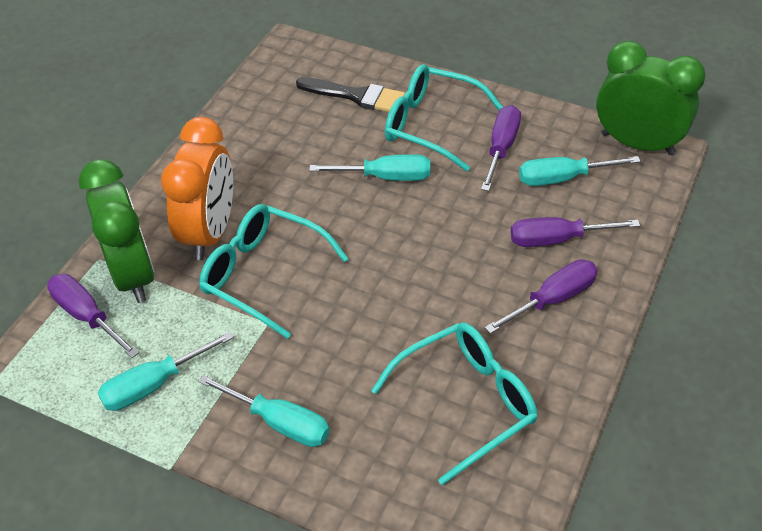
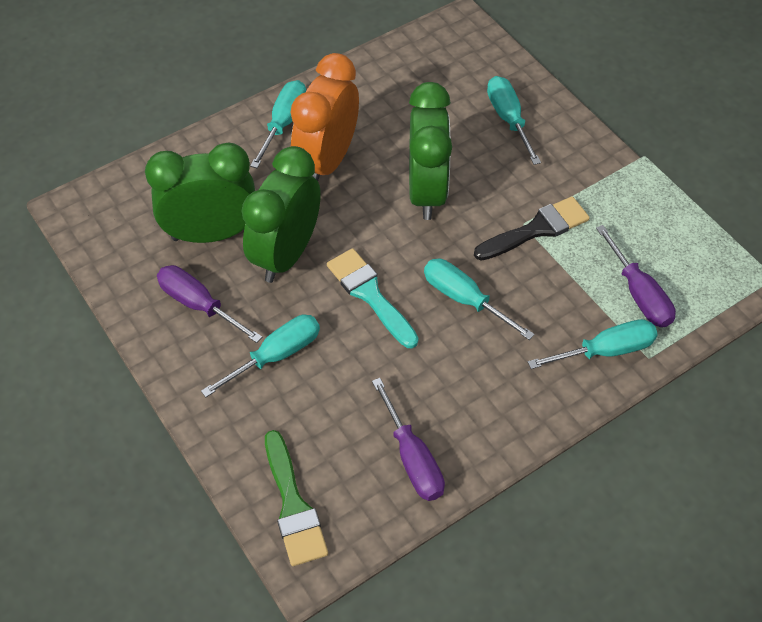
green brush: none = 0 -> [265,430,328,566] = 1
green clock: [78,159,154,303] [596,41,706,155] = 2 -> [145,143,255,243] [242,146,321,283] [409,82,452,220] = 3
purple screwdriver: [47,274,139,358] [481,105,521,191] [485,259,598,334] [511,217,640,247] = 4 -> [157,265,262,343] [372,378,445,501] [596,225,676,327] = 3
turquoise brush: none = 0 -> [327,248,419,348] = 1
turquoise glasses: [199,204,349,339] [371,322,538,485] [385,64,503,172] = 3 -> none = 0
turquoise screwdriver: [98,331,234,411] [198,374,330,447] [309,154,431,181] [519,156,641,186] = 4 -> [201,315,320,397] [250,80,306,168] [424,259,535,340] [487,76,541,165] [528,319,658,369] = 5

